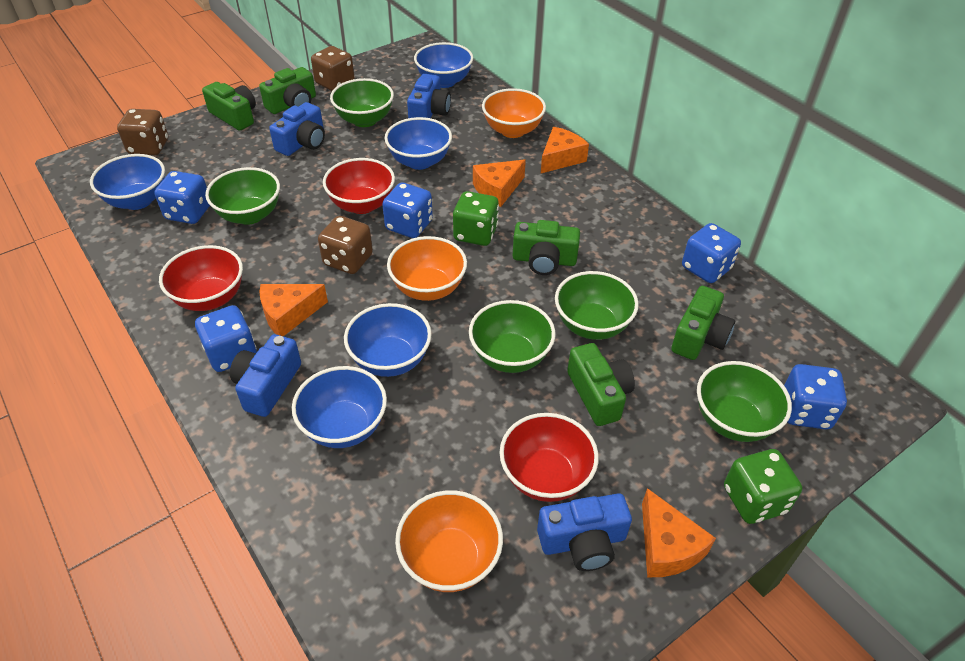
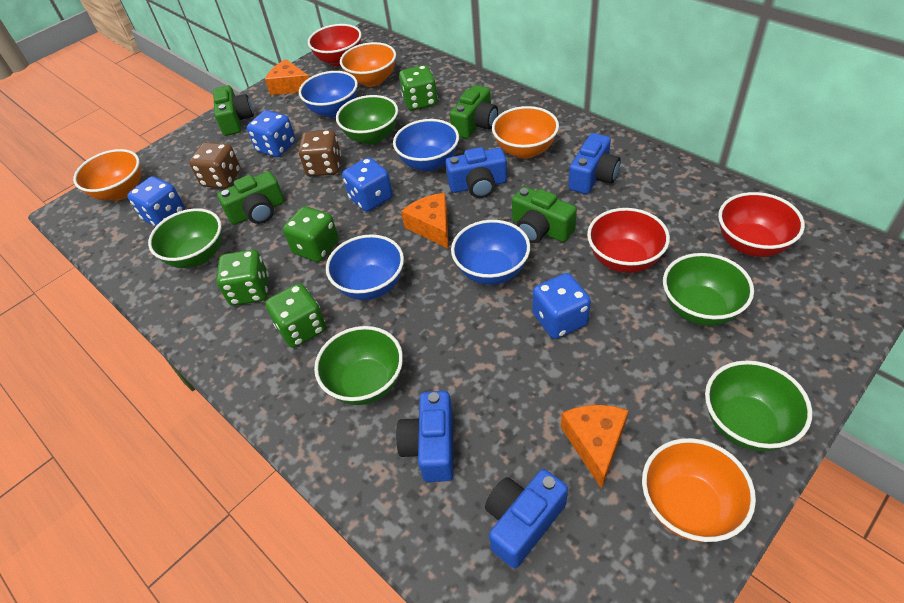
blue bowl: [90,154,165,210] [292,366,387,448] [344,303,432,377] [385,117,452,170] [414,42,473,88] = 5 -> [299,71,358,118] [326,234,404,300] [393,119,459,171] [451,220,530,285] = 4
blue dice: [154,171,210,224] [195,305,257,372] [382,183,433,238] [682,223,741,283] [784,364,847,429] = 5 -> [127,176,185,227] [247,110,296,157] [342,157,393,212] [533,273,591,339] = 4
brown dice: [117,109,168,155] [311,46,355,91] [318,216,373,274] = 3 -> [189,142,241,189] [298,130,341,176] = 2
green camera: [202,82,256,131] [259,67,316,114] [513,220,580,275] [567,343,635,426] [671,286,735,360] = 5 -> [213,85,254,136] [217,171,284,225] [450,85,498,139] [512,186,577,243] = 4
green dice: [453,191,499,246] [724,449,802,524] = 2 -> [216,250,269,306] [265,283,326,348] [283,206,339,262] [399,65,438,111] = 4
orange bowl: [387,236,467,301] [395,490,503,592] [482,88,546,138] = 3 -> [73,149,141,201] [340,42,396,87] [492,106,559,159] [642,438,756,542] = 4
orange cheese: [259,284,328,336] [473,159,526,207] [541,127,589,173] [642,488,716,577] = 4 -> [265,59,309,95] [401,193,449,249] [561,405,628,489] = 3

